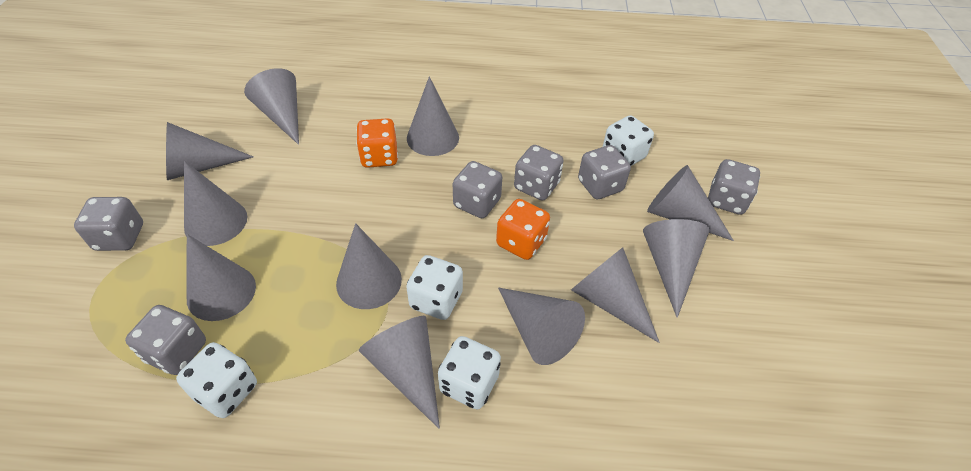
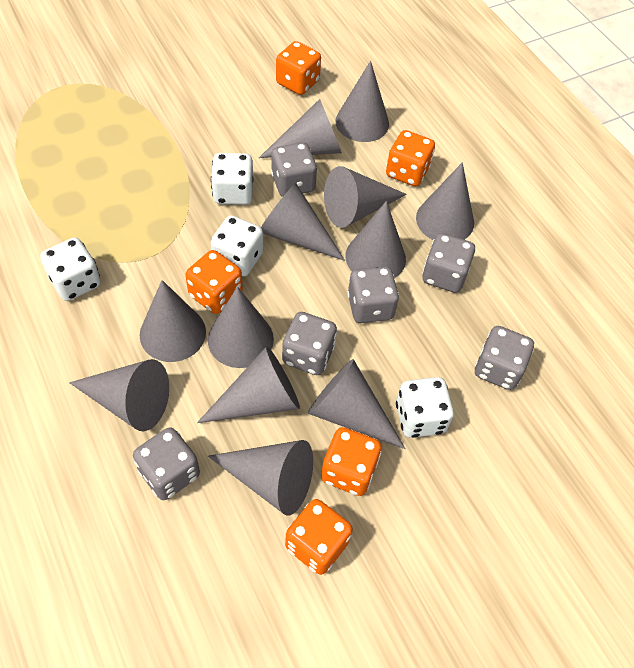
grey cone: [166,122,253,180] [184,161,247,246] [187,234,256,321] [244,68,299,145] [336,223,402,309] [359,316,440,429] [407,76,459,156] [498,287,585,365] [571,247,660,343] [643,219,710,318] [647,165,734,241] = 11 -> [69,359,169,431] [140,280,206,362] [197,346,300,423] [208,287,274,368] [208,440,313,516] [259,99,342,158] [261,183,345,261] [308,359,406,449] [324,166,407,228] [335,61,389,142] [345,201,406,278] [416,162,474,240] = 12
orange dice: [356,118,398,168] [496,199,550,260] = 2 -> [185,250,243,314] [276,41,321,95] [285,499,353,575] [321,427,382,496] [386,130,435,186] = 5

